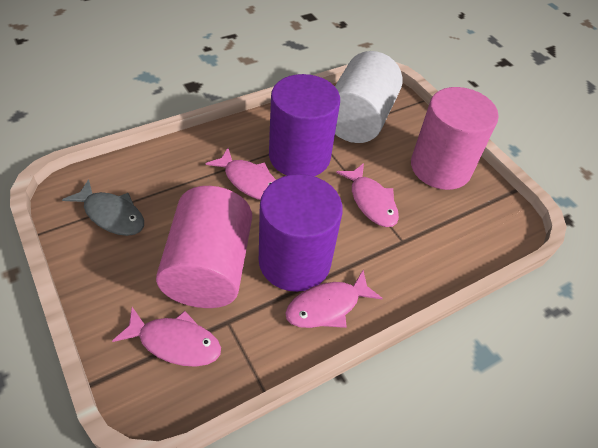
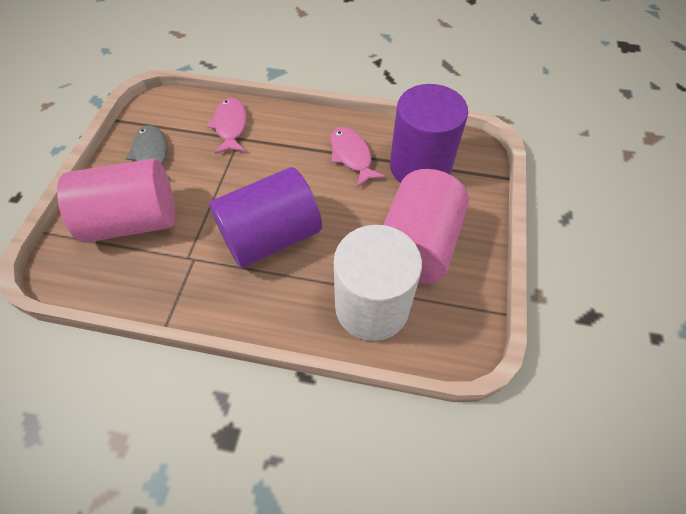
pink fish: [112,307,221,367] [205,148,276,200] [285,270,383,328] [336,163,399,227] = 4 -> [206,97,247,154] [331,127,386,188] = 2

